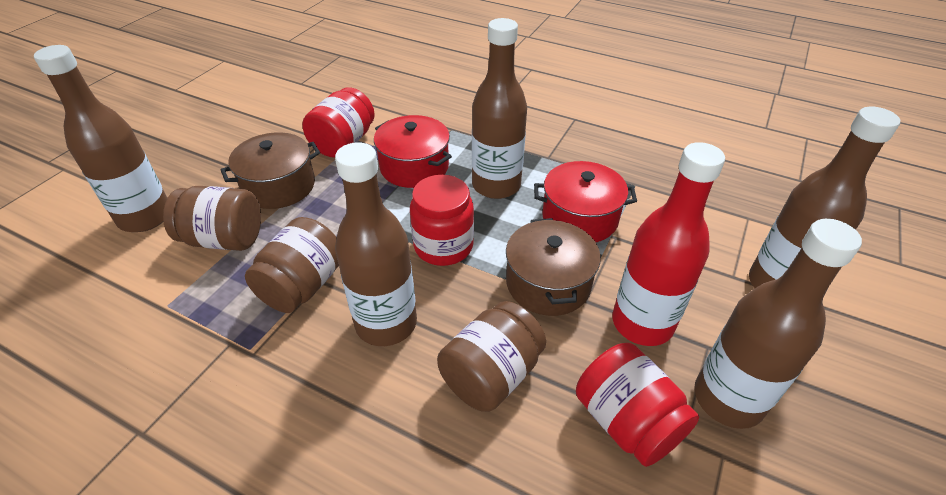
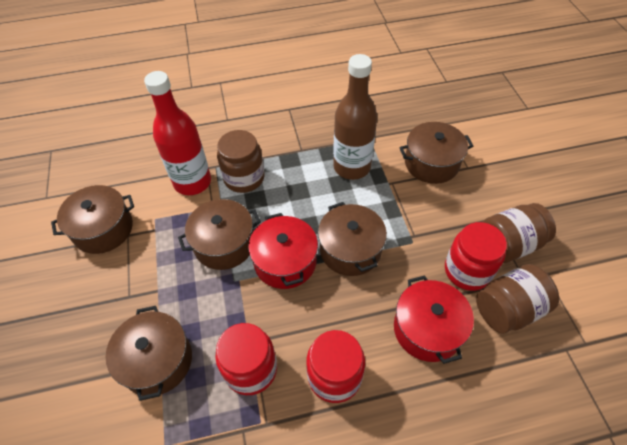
brown bottle: [34,45,167,232] [335,142,417,346] [472,18,527,199] [694,218,862,429] [749,107,900,288] = 5 -> [333,54,377,180] = 1
brown pot: [221,132,320,209] [506,218,601,316] = 2 -> [51,185,134,254] [106,306,192,401] [178,199,261,270] [318,202,387,276] [399,122,473,184] = 5

